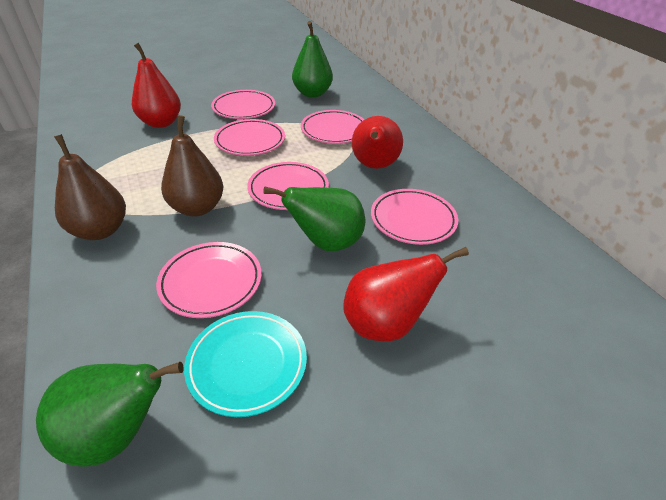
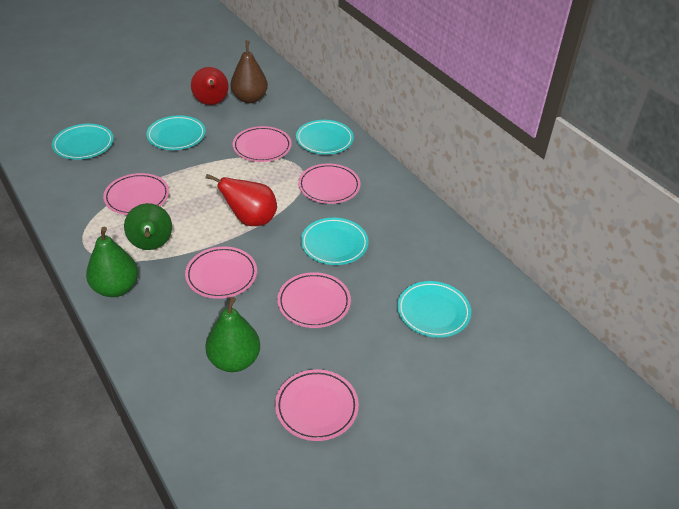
brown pear: [54,134,126,240] [161,115,223,216] = 2 -> [231,41,268,103] = 1
red pear: [132,43,181,128] [343,247,469,341] [352,116,403,169] = 3 -> [191,67,228,105] [206,174,277,226] = 2
turquoise plate: [184,311,307,417] = 1 -> [52,124,114,160] [146,115,206,150] [296,120,354,154] [301,218,368,265] [397,281,471,338] = 5

